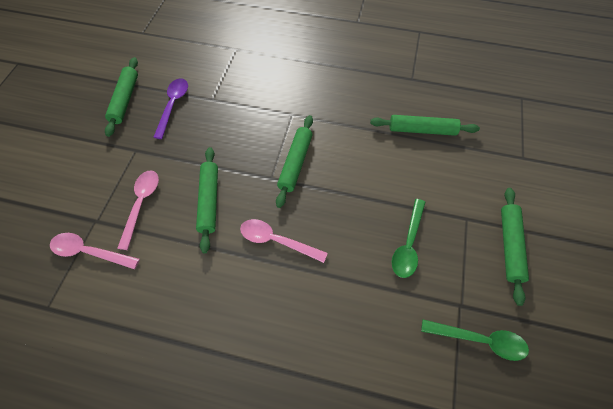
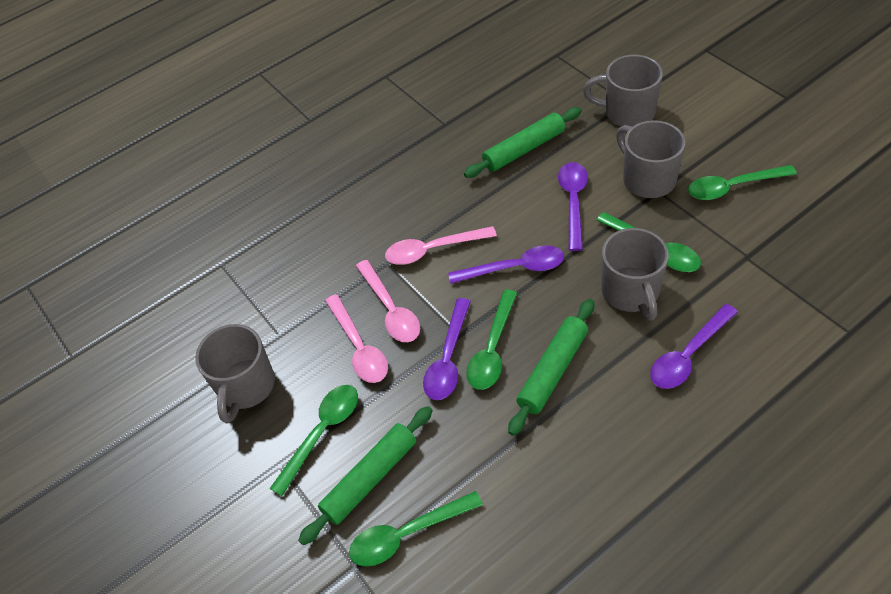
green rolling pin: [105,57,138,137] [196,147,218,253] [276,115,313,208] [370,115,480,136] [501,188,529,306] = 5 -> [298,406,433,545] [464,107,582,178] [508,299,594,436] = 3
green spoon: [392,199,426,278] [421,319,529,361] = 2 -> [269,385,358,496] [349,491,483,567] [466,290,517,390] [596,212,701,272] [688,165,797,200] = 5
grey mug: none = 0 -> [195,324,275,423] [583,55,663,127] [601,228,669,321] [616,120,686,198] = 4
purple spoon: [153,79,188,139] = 1 -> [423,298,471,400] [448,245,564,284] [558,162,588,251] [650,304,738,389] = 4

